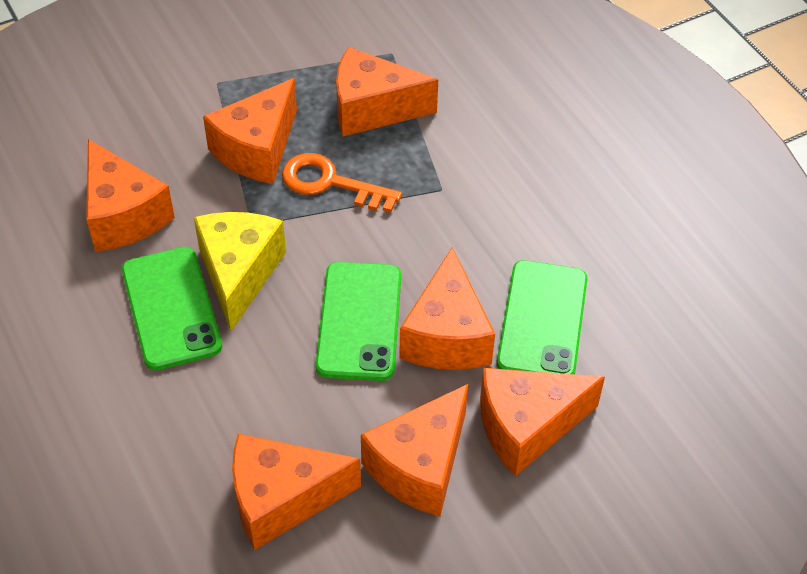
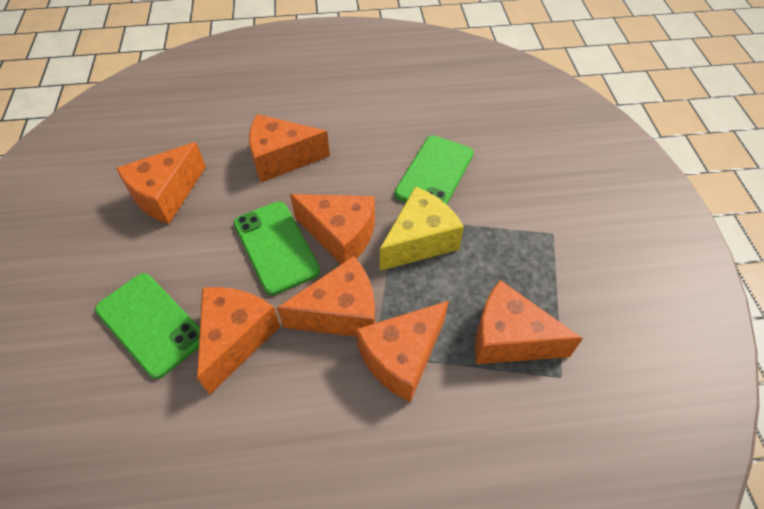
orange key: [282,153,402,213] = 1 -> none = 0

